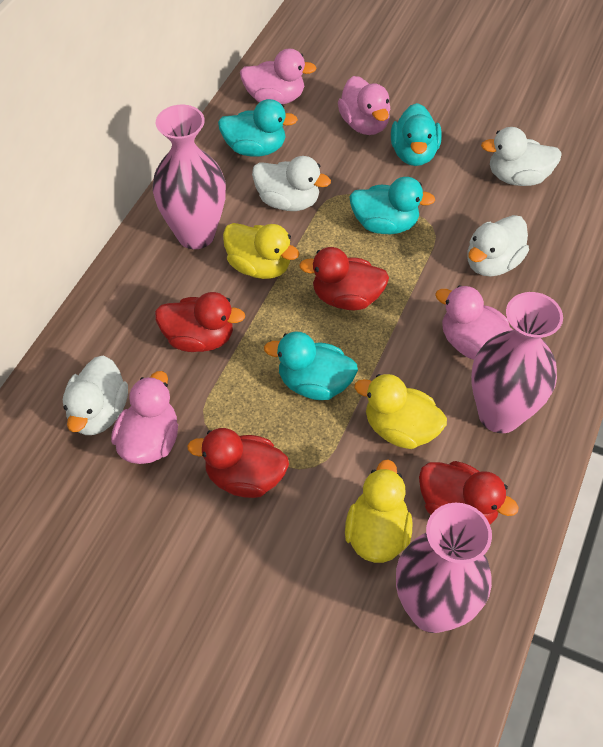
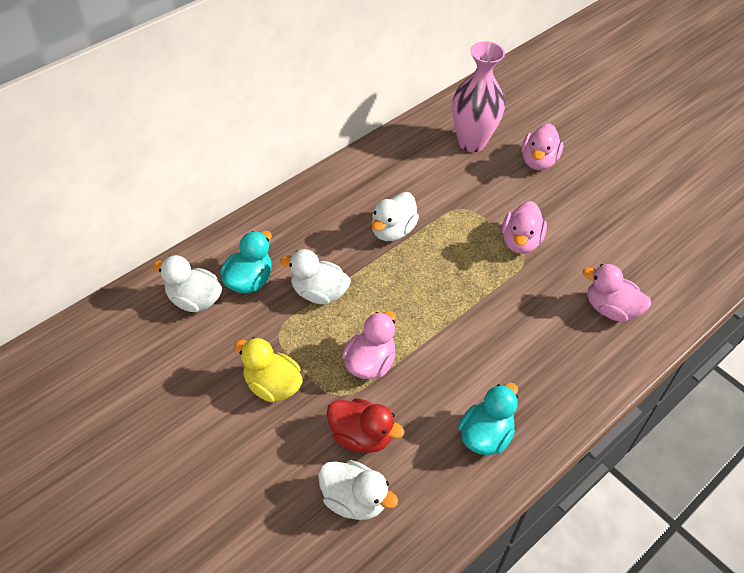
pink vase: [153,105,226,249] [396,503,492,633] [471,292,563,433] = 3 -> [452,41,505,152] = 1
red duck: [155,292,245,352] [187,428,289,498] [299,247,389,310] [419,461,518,524] = 4 -> [326,398,405,453] = 1
turquoise duck: [218,99,298,157] [264,331,358,400] [349,177,435,234] [391,103,442,166] = 4 -> [220,231,272,293] [458,382,518,455] = 2
yellow duck: [223,223,300,279] [345,460,413,563] [354,374,447,449] = 3 -> [234,337,303,402] = 1

